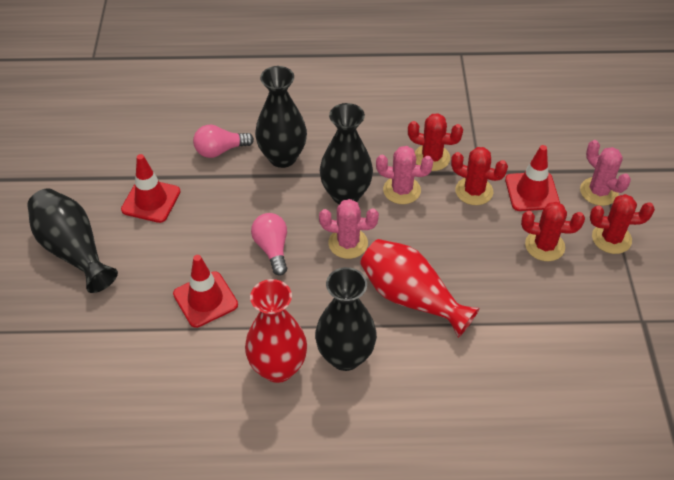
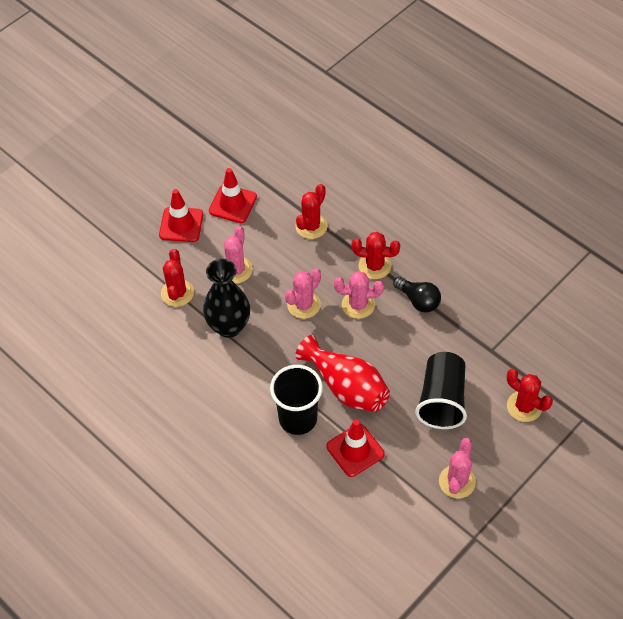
black cup: none = 0 -> [270,365,323,435] [415,352,467,429] = 2
black light bulb: none = 0 -> [393,277,441,312] = 1
black vase: [27,188,118,293] [255,66,307,168] [315,267,377,371] [320,103,373,204] = 4 -> [203,259,250,338] = 1
pink cactus: [319,199,379,259] [376,146,433,204] [580,140,631,206] = 3 -> [224,226,253,283] [285,268,321,319] [334,271,384,319] [439,438,476,498] = 4
pink light bulb: [193,125,254,158] [251,213,287,276] = 2 -> none = 0
red vase: [245,279,307,383] [360,239,480,338] = 2 -> [295,335,390,412] = 1

